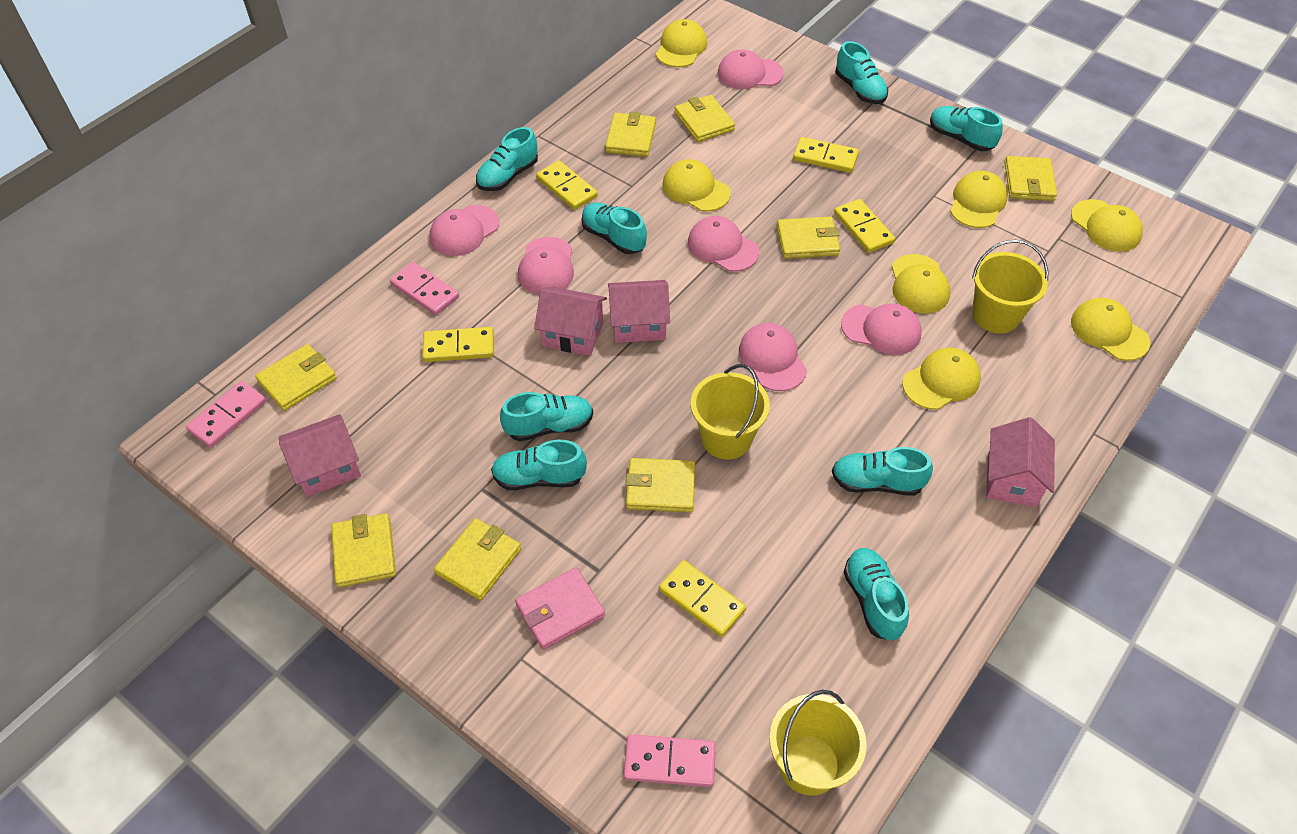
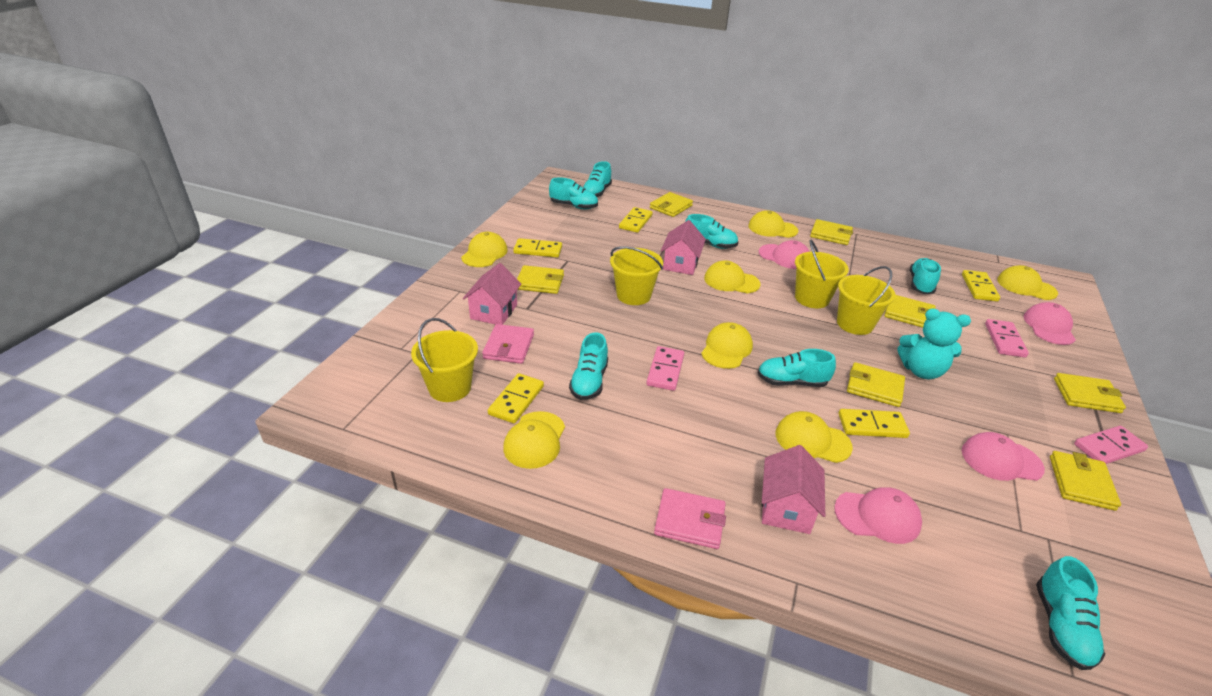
pink cap: [430,205,499,256] [518,237,574,295] [688,216,759,272] [717,50,784,89] [739,323,807,391] [841,303,922,355] = 6 -> [759,240,810,269] [834,487,922,544] [962,432,1045,481] [1023,302,1076,345] = 4
pink house: [279,414,361,497] [534,287,607,356] [608,280,670,343] [986,417,1055,507] = 4 -> [463,263,521,325] [661,220,706,275] [762,445,825,534] = 3
pink wallet: [515,567,605,650] = 1 -> [482,324,534,364] [654,488,726,549] = 2
turquoise shoe: [476,127,538,191] [491,440,587,490] [500,392,593,441] [581,202,647,254] [832,447,933,496] [835,41,888,104] [844,548,909,640] [930,106,1003,151] = 8 -> [549,177,598,209] [569,333,608,400] [583,161,612,197] [685,214,738,249] [757,349,836,387] [910,258,941,294] [1036,556,1105,670] = 7
turquoise teddy bear: none = 0 -> [897,309,971,379] = 1
yellow bucket: [691,364,770,459] [769,690,867,796] [972,240,1048,333] = 3 -> [411,318,478,402] [610,246,663,305] [795,240,849,308] [837,266,896,335] = 4
yellow wallet: [255,344,337,411] [331,513,396,587] [434,518,521,600] [605,112,656,157] [625,458,695,512] [675,95,735,142] [777,216,840,259] [1005,156,1057,201] = 8 -> [517,265,564,294] [650,192,693,217] [810,219,853,245] [847,362,905,407] [884,295,936,328] [1050,451,1121,511] [1054,373,1126,413] = 7

